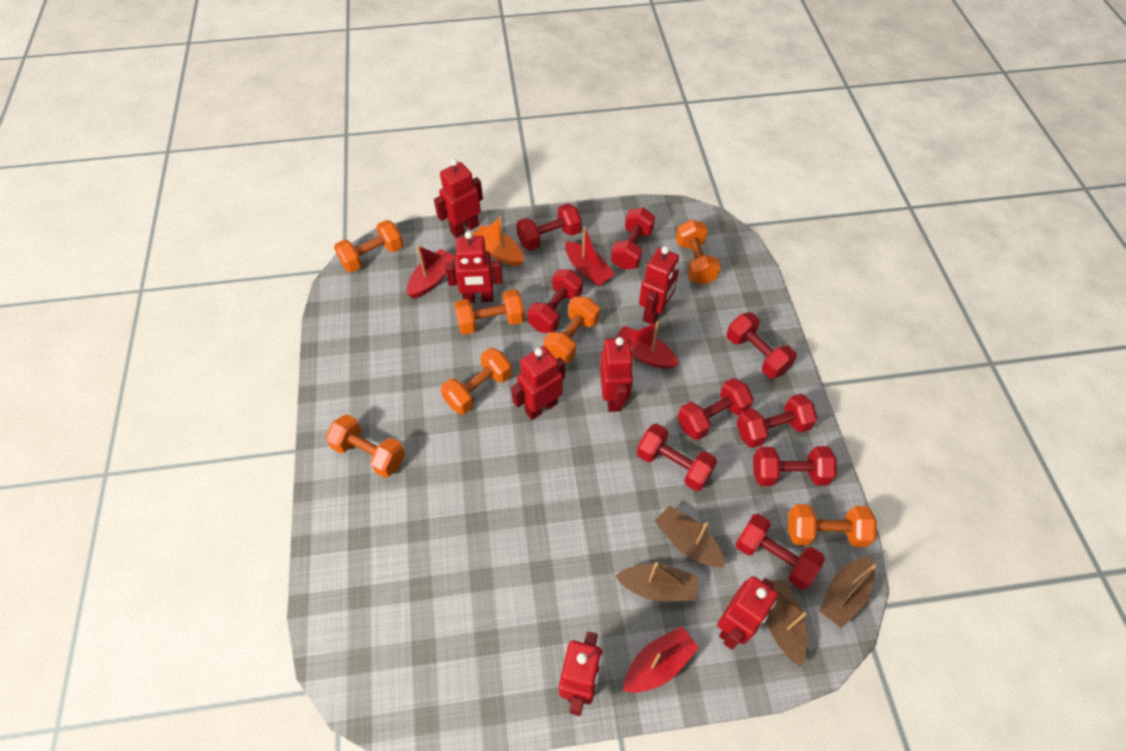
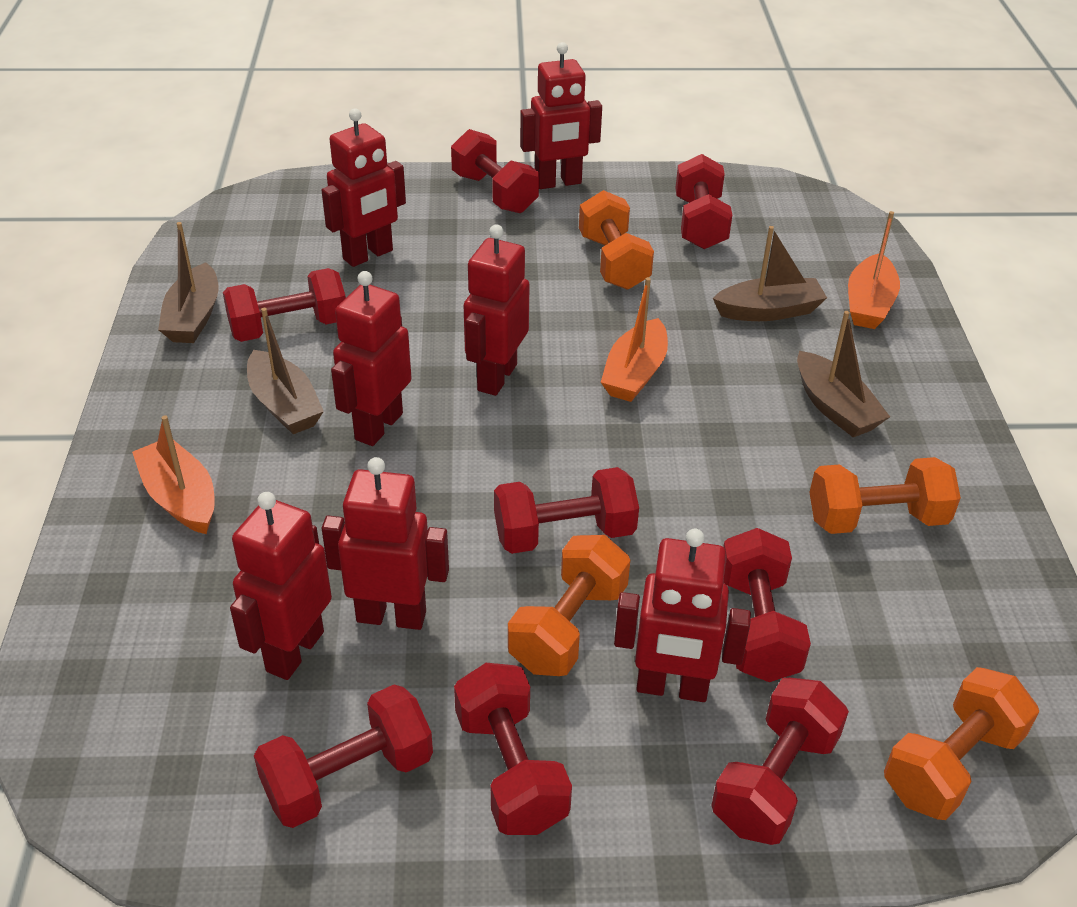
orange boat: [472,216,524,266] = 1 -> [132,415,215,534] [601,277,668,402] [848,211,900,329] = 3
orange dumbbell: [326,414,405,478] [334,220,403,273] [440,348,512,414] [454,289,525,335] [544,297,600,363] [676,219,721,285] [788,504,877,547] = 7 -> [508,535,630,676] [579,190,654,290] [809,457,961,534] [884,667,1039,820] = 4
red boat: [407,245,455,299] [565,226,615,287] [615,321,679,369] [623,626,699,693] = 4 -> none = 0
red dumbbell: [516,203,582,251] [527,269,583,333] [611,207,655,270] [637,423,717,491] [677,378,754,440] [727,312,797,379] [736,514,825,590] [737,394,818,448] [753,446,837,486] = 9 -> [223,268,346,342] [254,684,433,828] [451,129,539,213] [454,663,572,835] [494,467,639,554] [676,154,732,249] [711,678,849,845] [723,528,811,682] = 8

